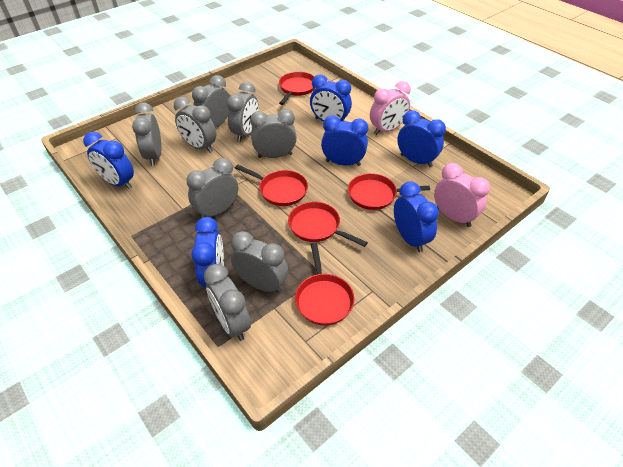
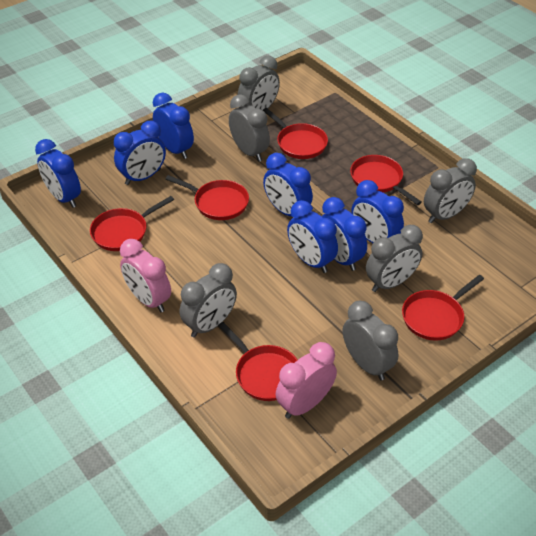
blue clock: [83,132,134,189] [191,217,224,287] [310,75,352,121] [321,115,368,166] [394,182,439,252] [397,110,446,167] = 6 -> [35,139,81,208] [114,121,166,185] [153,93,194,159] [263,153,313,216] [287,200,338,273] [322,197,367,271] [351,180,404,243] = 7
grey clock: [132,102,162,166] [174,97,216,153] [186,158,238,219] [192,75,230,128] [204,264,251,341] [227,82,259,142] [231,231,288,293] [250,109,297,158] = 8 -> [180,263,237,338] [229,94,270,162] [238,56,280,110] [343,301,399,380] [366,225,423,292] [424,158,477,223] = 6
red pan: [235,165,308,206] [279,72,315,105] [288,202,368,247] [295,242,355,326] [348,173,430,210] = 5 -> [90,196,174,251] [166,175,249,220] [218,322,297,401] [263,108,328,159] [350,155,422,205] [402,275,484,341] = 6

